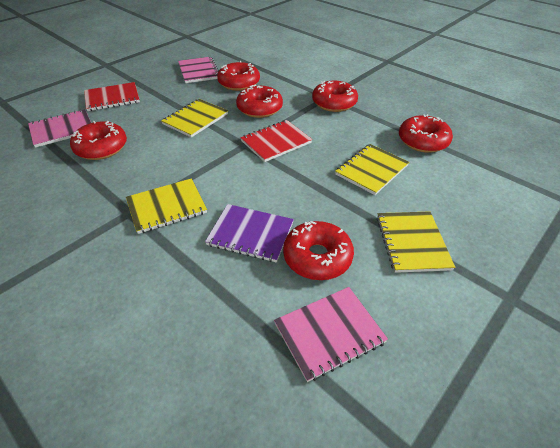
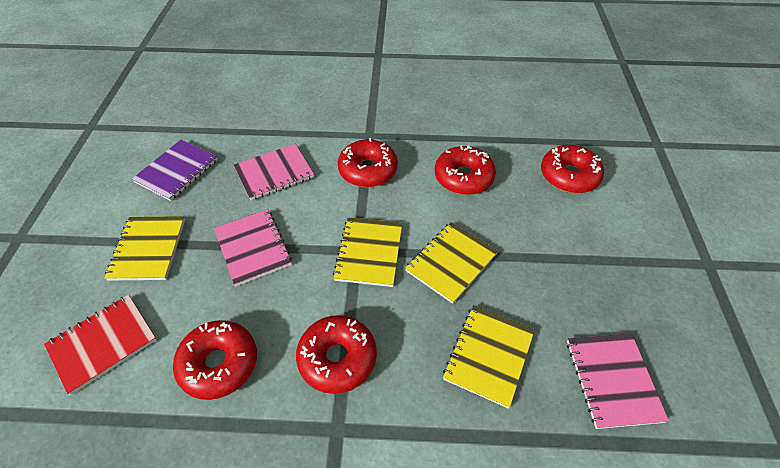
red donut: [70,121,127,160] [217,61,260,91] [236,85,283,118] [283,221,354,280] [312,81,358,112] [399,114,453,153] = 6 -> [173,320,257,400] [296,315,377,394] [338,138,398,187] [435,145,496,195] [541,145,604,193] = 5
red notebook: [84,82,140,111] [241,120,312,162] = 2 -> [44,295,157,395] = 1

